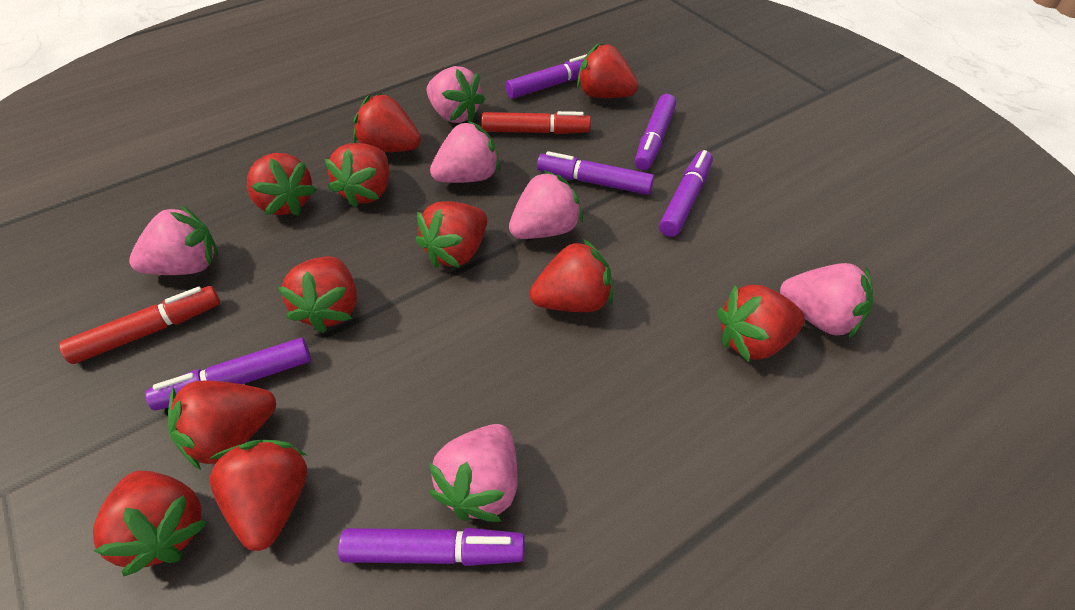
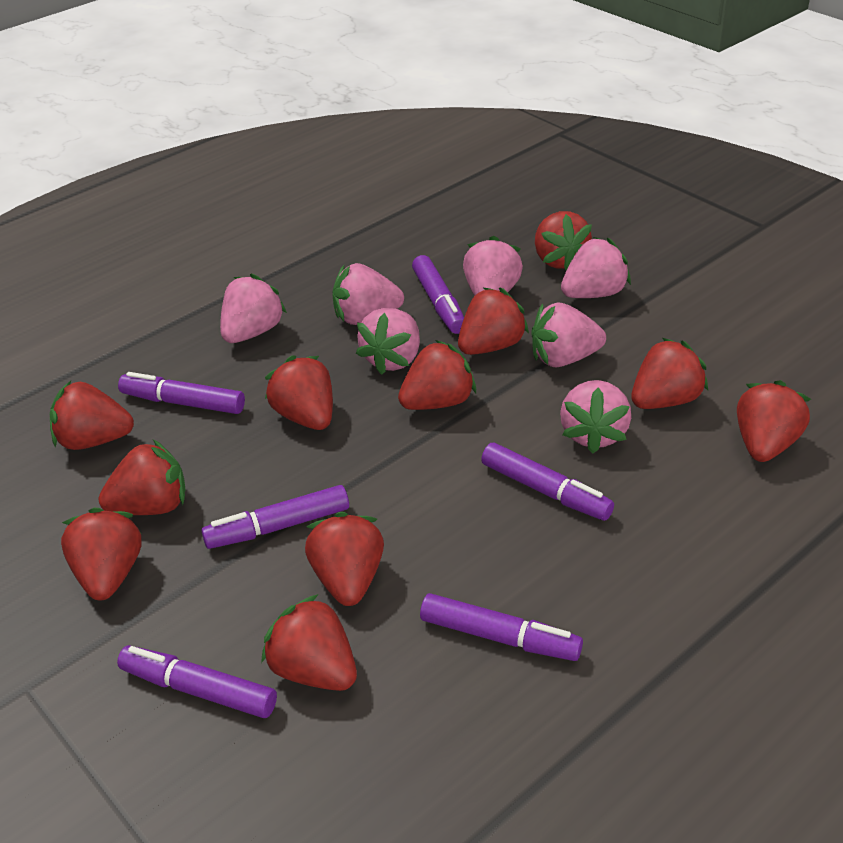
pink strawberry: [129,205,218,275] [427,66,485,123] [429,424,518,522] [430,120,500,183] [509,170,583,239] [780,263,873,339] = 6 -> [220,274,287,343] [332,263,404,325] [356,308,420,375] [463,236,523,296] [531,302,606,367] [560,380,631,453] [561,237,631,298] = 7
red marker: [59,286,220,364] [482,111,591,134] = 2 -> none = 0

